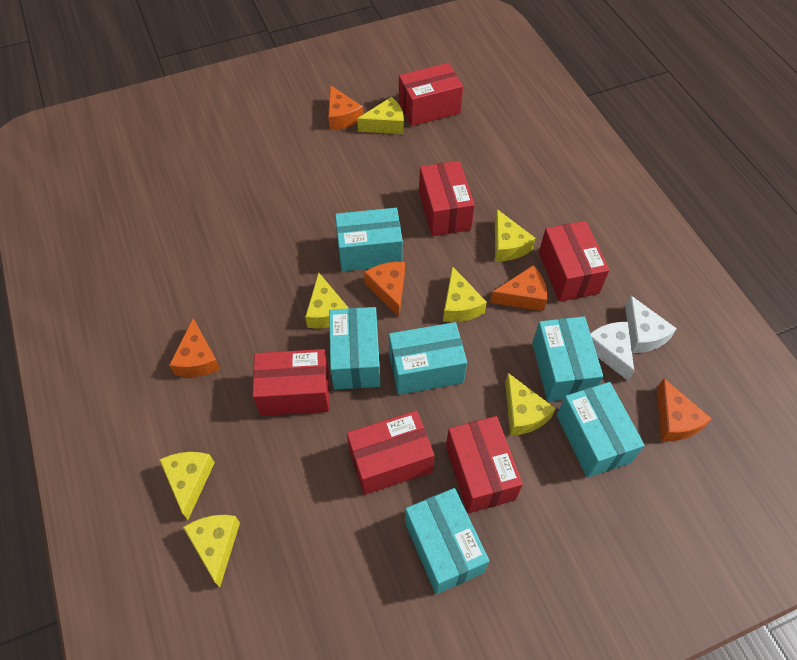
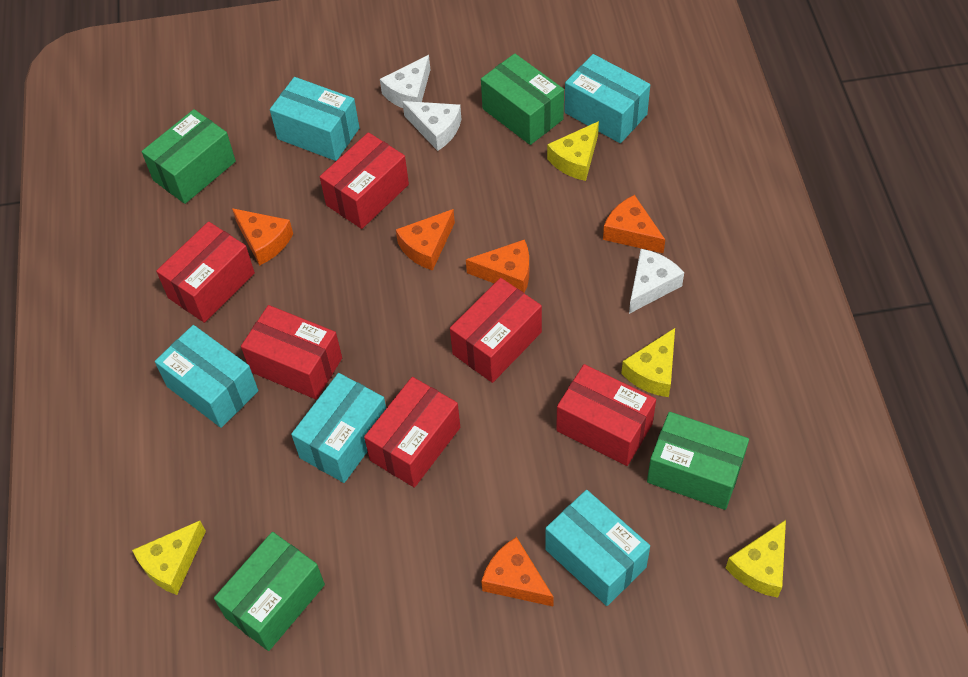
green box: none = 0 -> [142,109,236,204] [214,532,325,651] [481,53,564,145] [647,412,749,510] = 4
turquoise box: [329,307,381,390] [335,208,403,271] [389,322,467,395] [405,488,489,594] [532,316,603,402] [557,382,645,478] = 6 -> [155,325,258,428] [270,77,359,161] [291,373,386,483] [545,490,650,606] [564,54,650,143] = 5
white cheese: [590,322,634,381] [625,296,677,353] = 2 -> [380,55,430,108] [402,101,461,151] [629,249,684,314] = 3
yellow cheese: [159,452,215,520] [183,515,240,587] [305,272,348,329] [357,97,404,134] [443,266,487,322] [495,209,536,261] [505,373,556,436] = 7 -> [132,521,206,595] [547,121,599,181] [621,328,675,397] [726,520,786,598] = 4

